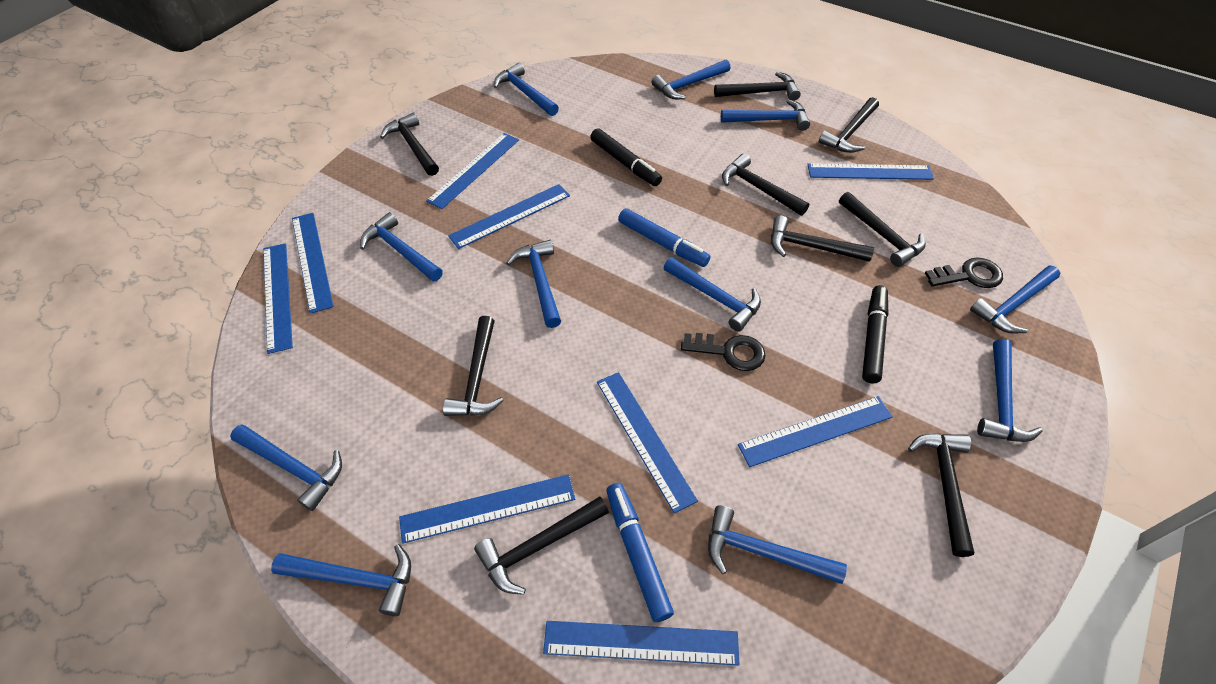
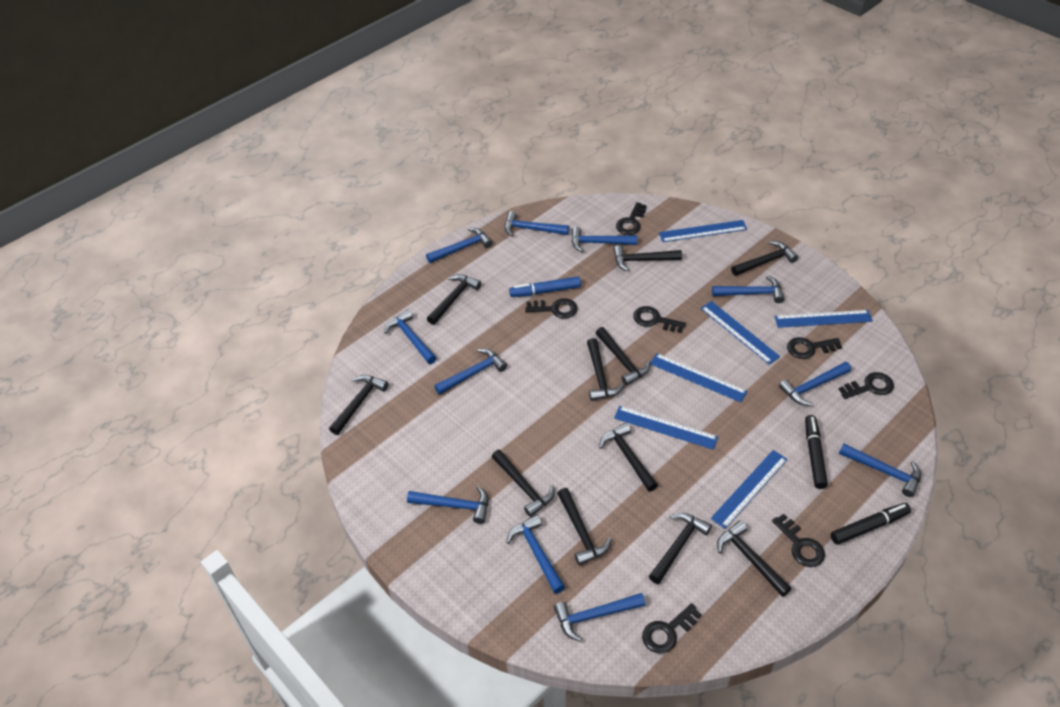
black hammer: [380,112,439,176] [443,316,504,416] [474,496,609,595] [714,72,801,101] [722,153,809,216] [771,215,874,262] [819,97,879,153] [839,192,926,267] [908,434,974,557] = 9 -> [329,375,389,435] [427,274,481,325] [492,450,555,517] [557,488,612,565] [587,338,624,401] [596,327,650,386] [599,423,658,492] [613,245,682,271] [649,513,712,584] [717,520,791,597] [731,241,798,276] = 11
black key: [681,333,766,371] [925,257,1003,288] = 2 -> [525,298,578,318] [616,202,647,235] [633,306,686,332] [642,603,702,654] [772,514,825,567] [787,337,842,359] [839,372,894,399] = 7
blue marker: [606,483,674,622] [618,208,711,267] = 2 -> [509,276,581,297] = 1
blue ruler: [263,243,293,354] [292,213,334,314] [399,474,575,544] [426,133,519,209] [448,184,570,249] [543,621,739,666] [597,372,698,513] [738,396,893,467] [807,163,934,180] = 9 -> [614,406,718,450] [650,353,748,402] [659,220,747,242] [700,301,780,364] [710,450,788,529] [774,310,873,328] = 6

